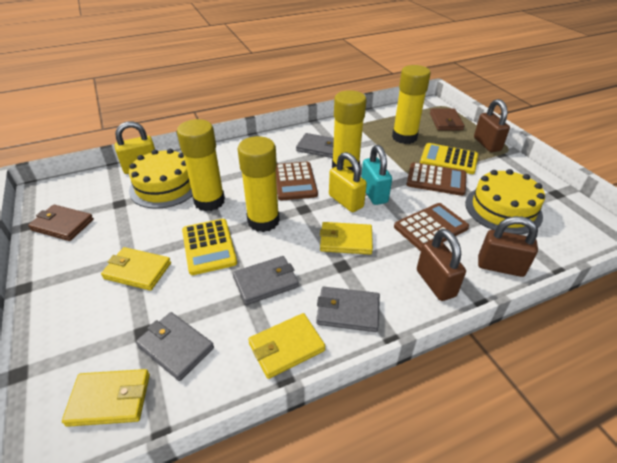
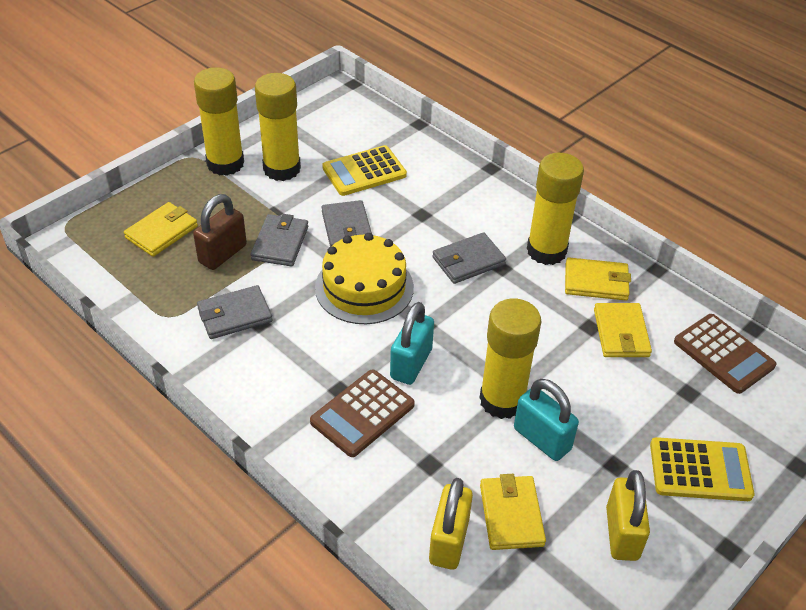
brown calculator: [276,162,318,201] [394,203,469,251] [406,162,467,196] = 3 -> [310,369,415,457] [674,314,776,394] = 2
brown padlock: [417,229,466,301] [474,99,510,152] [478,216,538,277] = 3 -> [193,194,247,270] = 1
brown wallet: [28,205,94,241] [430,108,464,131] = 2 -> none = 0
turquoise padlock: [361,145,392,205] = 1 -> [390,302,434,385] [514,379,579,461] = 2
yellow cake: [129,149,193,209] [465,169,545,234] = 2 -> [315,233,414,324] = 1

